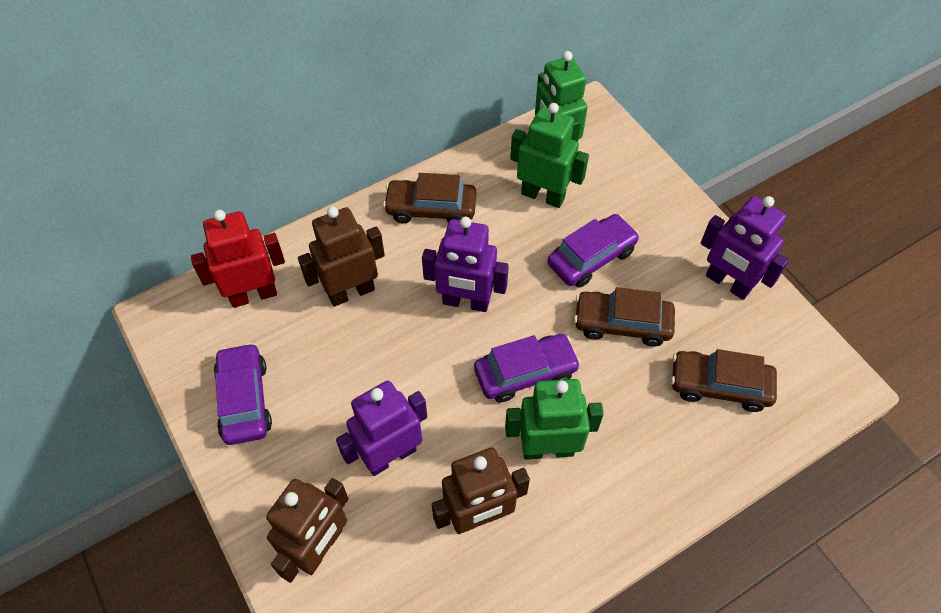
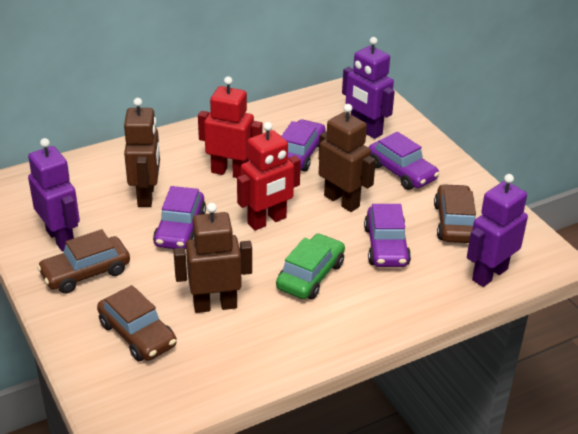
green car: none = 0 -> [276,233,345,300] = 1
green robot: [505,379,604,460] [510,103,589,208] [535,51,588,142] = 3 -> none = 0
purple car: [214,343,272,445] [474,334,581,403] [547,214,639,288] = 3 -> [153,186,206,249] [281,119,326,172] [364,204,411,267] [368,132,439,190] = 4
red robot: [191,210,285,308] = 1 -> [198,76,263,178] [237,122,301,231] = 2

